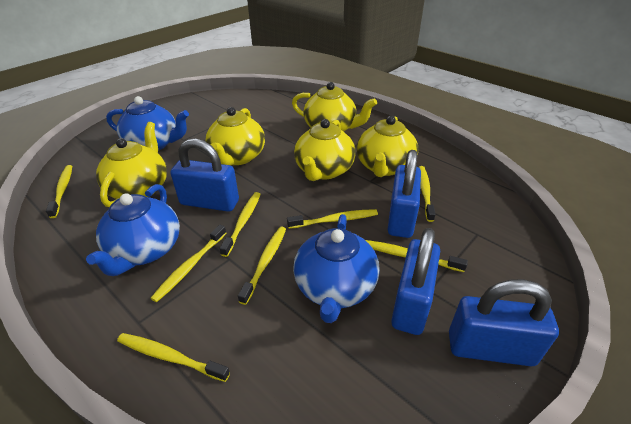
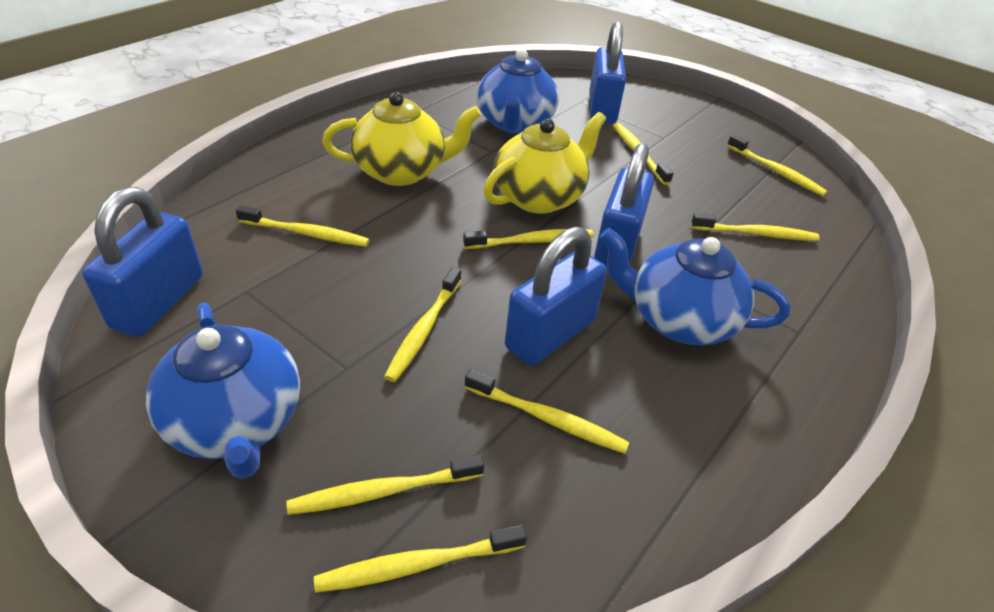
yellow teapot: [96,122,167,207] [205,107,265,166] [292,82,377,132] [294,119,356,181] [357,116,418,177] = 5 -> [322,92,481,186] [483,112,606,214] = 2
yellow toothbrush: [46,165,72,218] [117,333,230,382] [151,225,226,302] [220,192,261,257] [238,227,286,305] [287,209,378,229] [365,240,468,272] [419,166,436,222] = 8 -> [236,205,370,247] [286,455,484,515] [314,525,527,593] [384,267,461,382] [463,229,594,249] [465,369,630,454] [613,123,673,185] [691,213,819,241] [727,134,828,196] = 9

